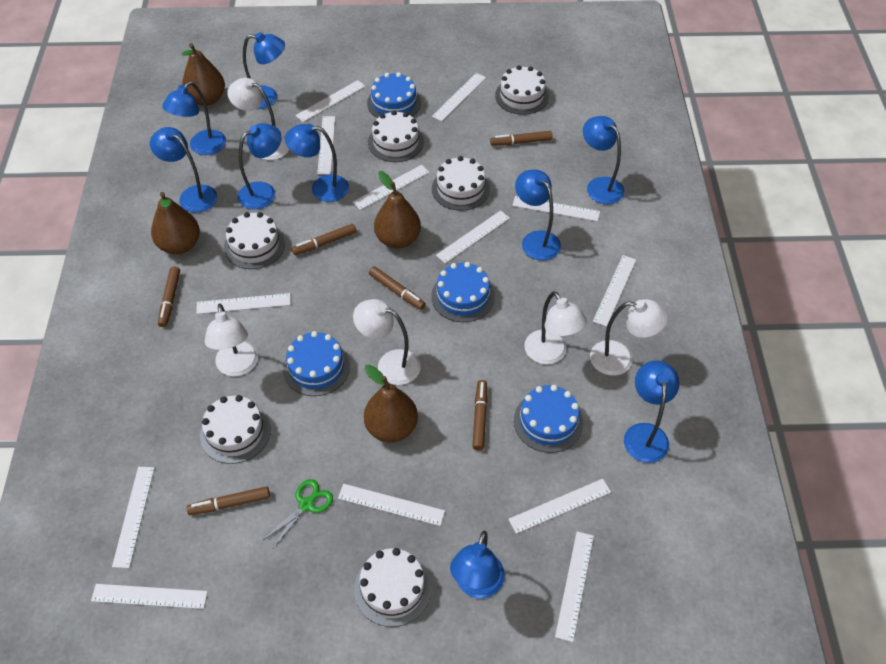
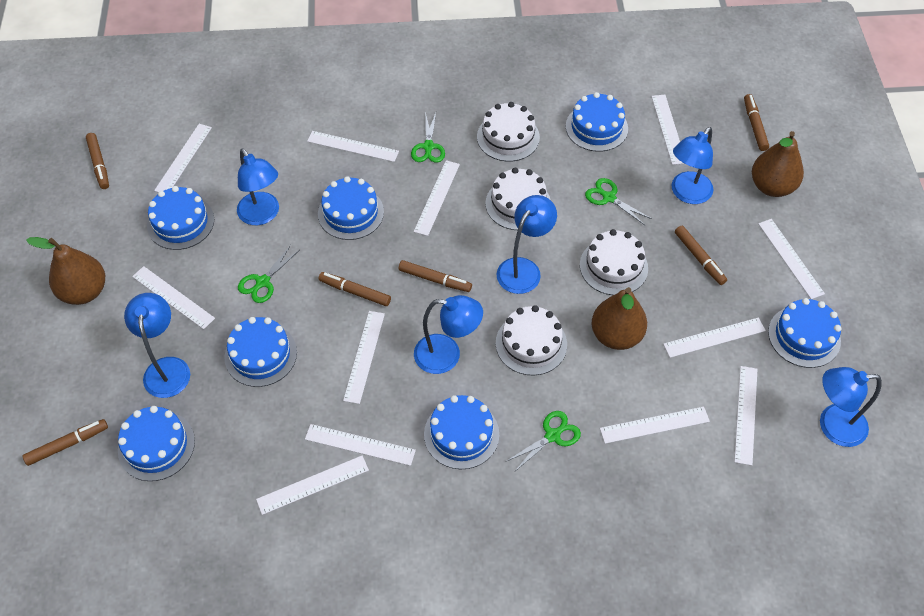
blue cake: [283,331,350,396] [367,72,421,118] [431,262,495,322] [514,385,583,453] = 4 -> [118,406,195,481] [147,186,214,250] [225,317,297,387] [318,176,384,240] [424,395,499,469] [566,92,628,152] [768,298,842,368] = 7
blue lamp: [150,127,217,213] [162,81,226,155] [238,123,282,209] [243,32,285,109] [285,123,349,202] [450,531,505,599] [515,169,561,261] [583,116,625,204] [624,360,680,463] = 9 -> [124,293,190,398] [237,148,279,225] [414,295,483,374] [497,195,557,294] [672,127,713,204] [820,367,882,447] = 6
brown pear: [151,192,200,254] [181,43,225,106] [364,365,418,442] [374,171,421,249] = 4 -> [26,237,105,305] [592,287,647,350] [752,131,804,197] = 3
green scissors: [263,479,333,548] = 1 -> [238,245,300,303] [411,112,445,163] [507,411,581,472] [585,178,652,226] = 4
white cake: [200,395,271,464] [224,212,285,269] [354,548,432,627] [368,110,424,162] [432,156,490,211] [495,65,549,115] = 6 -> [477,102,540,162] [485,168,551,230] [496,305,567,376] [580,229,648,295] = 4
white lamp: [205,303,258,376] [227,78,289,160] [353,299,421,385] [524,291,587,365] [590,299,668,376] = 5 -> none = 0
white ruler: [91,584,208,609] [112,467,155,568] [196,293,291,314] [295,80,366,122] [317,116,335,175] [338,484,445,526] [353,165,430,210] [432,73,486,121] [436,210,510,264] [508,479,611,534] [512,196,600,221] [555,532,594,642] [593,255,636,327] = 13 -> [132,266,215,329] [154,124,212,192] [256,456,369,515] [305,424,416,466] [307,131,399,162] [343,311,385,404] [414,160,460,236] [600,407,710,444] [651,95,684,165] [663,317,766,358] [734,366,758,466] [758,219,825,299] = 12

